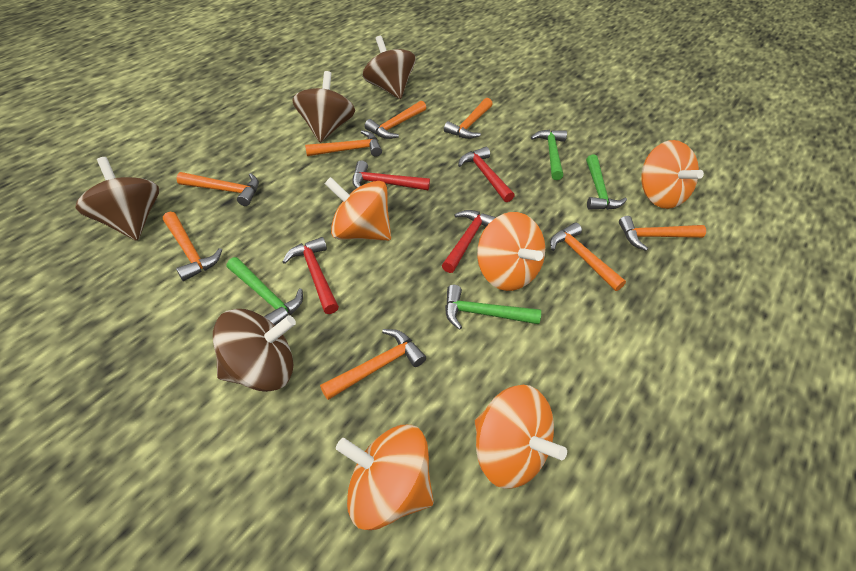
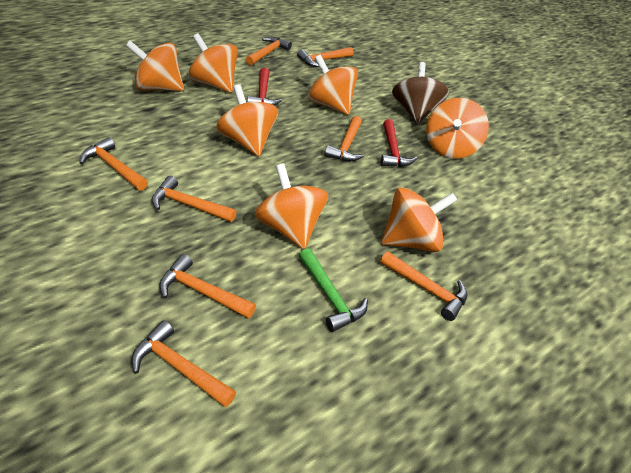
brown spinning top: [76,157,159,241] [213,309,296,392] [292,71,355,143] [363,36,415,99] = 4 -> [392,62,449,125] = 1
green hammer: [227,257,303,325] [445,285,541,330] [531,130,567,180] [586,155,627,210] = 4 -> [299,248,368,332] = 1
orange spinning top: [324,177,391,241] [336,425,434,530] [475,385,567,489] [477,212,545,291] [641,140,704,209] = 5 -> [126,41,184,91] [188,33,238,93] [216,84,278,156] [255,163,328,249] [308,55,358,115] [381,187,457,252] [426,98,489,159] = 7
red hammer: [282,237,339,314] [352,160,430,190] [442,210,496,273] [458,147,515,202] = 4 -> [247,68,282,106] [380,119,417,167] = 2

